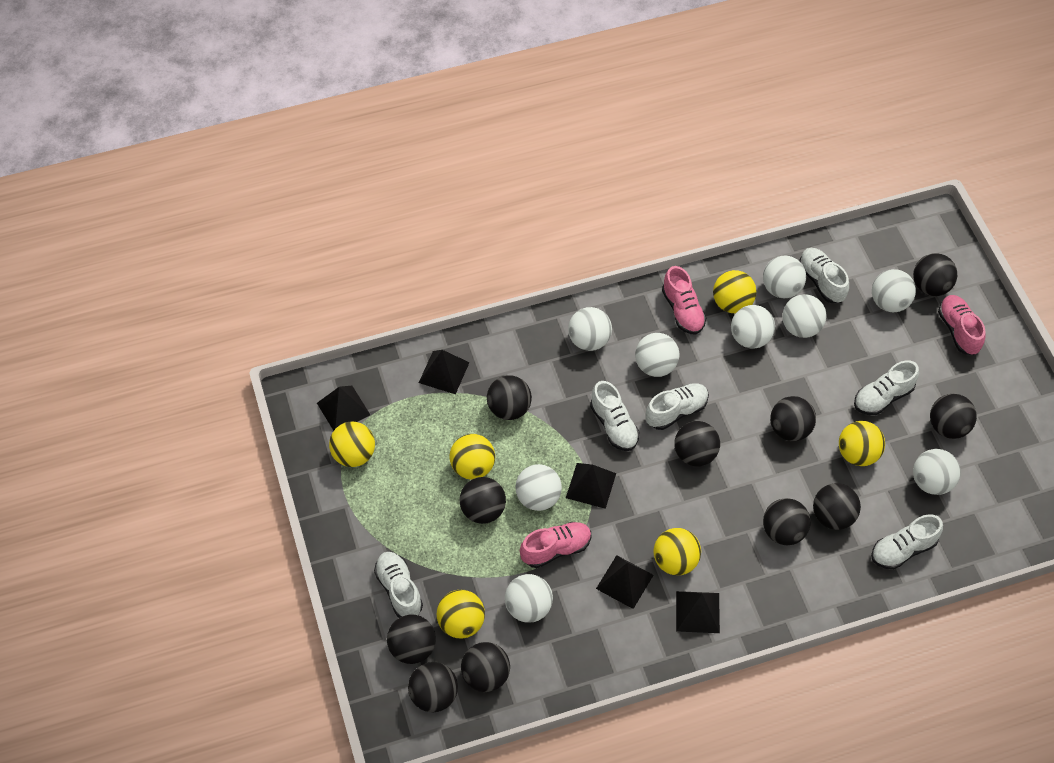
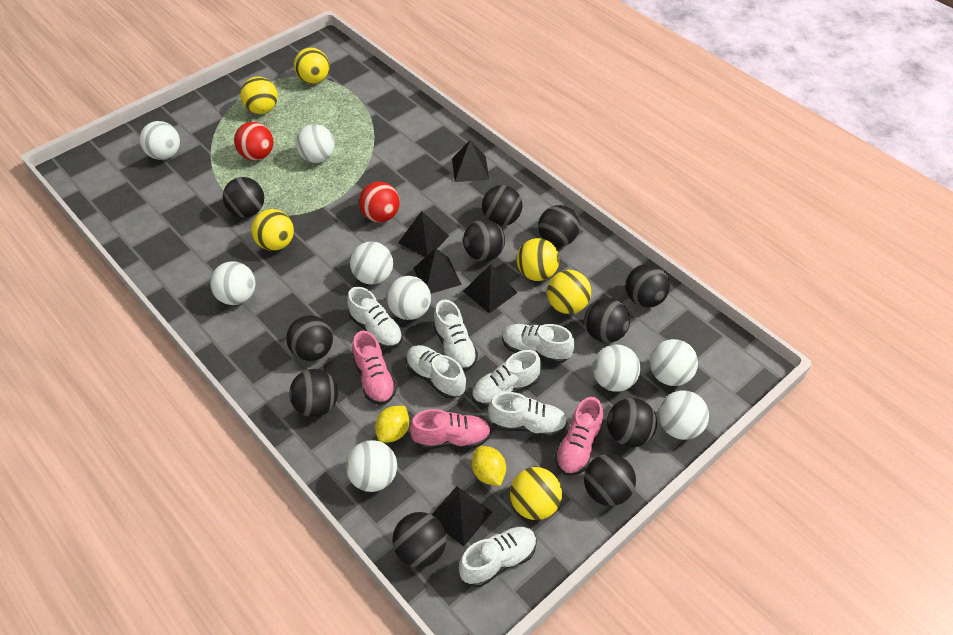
red ball: none = 0 -> [234,122,273,161] [359,182,400,222] = 2
white shoe: [374,552,423,618] [590,381,640,451] [646,383,709,430] [799,248,849,303] [854,360,919,415] [871,514,943,570] = 6 -> [347,287,403,349] [406,345,466,399] [433,299,478,371] [459,527,537,587] [472,350,541,407] [488,392,567,437] [502,324,575,364] = 7
yellow lemon: none = 0 -> [375,406,409,443] [472,446,506,486] = 2

